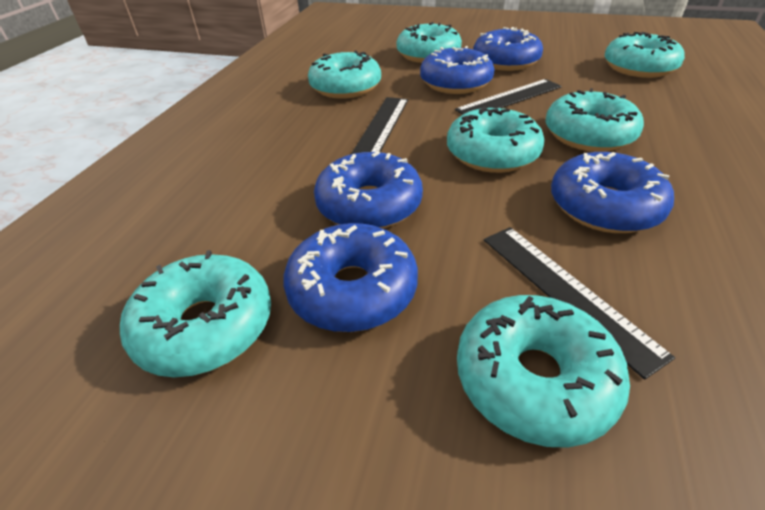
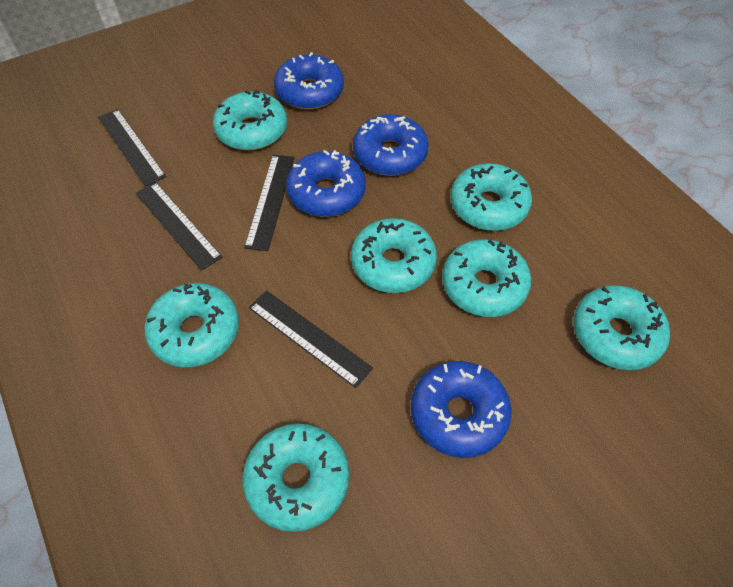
black ruler: [351,97,408,154] [455,79,562,115] [484,227,675,380] = 3 -> [98,109,166,186] [136,182,222,270] [244,155,294,251] [249,290,373,388] = 4
blue donut: [283,223,418,332] [314,151,423,229] [420,46,494,94] [473,27,543,71] [551,152,674,233] = 5 -> [274,52,344,110] [286,150,366,217] [353,114,429,176] [411,361,512,458] = 4

